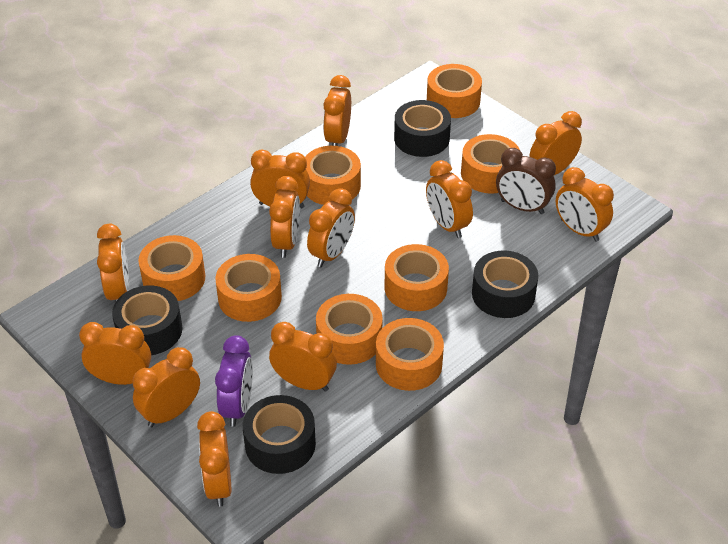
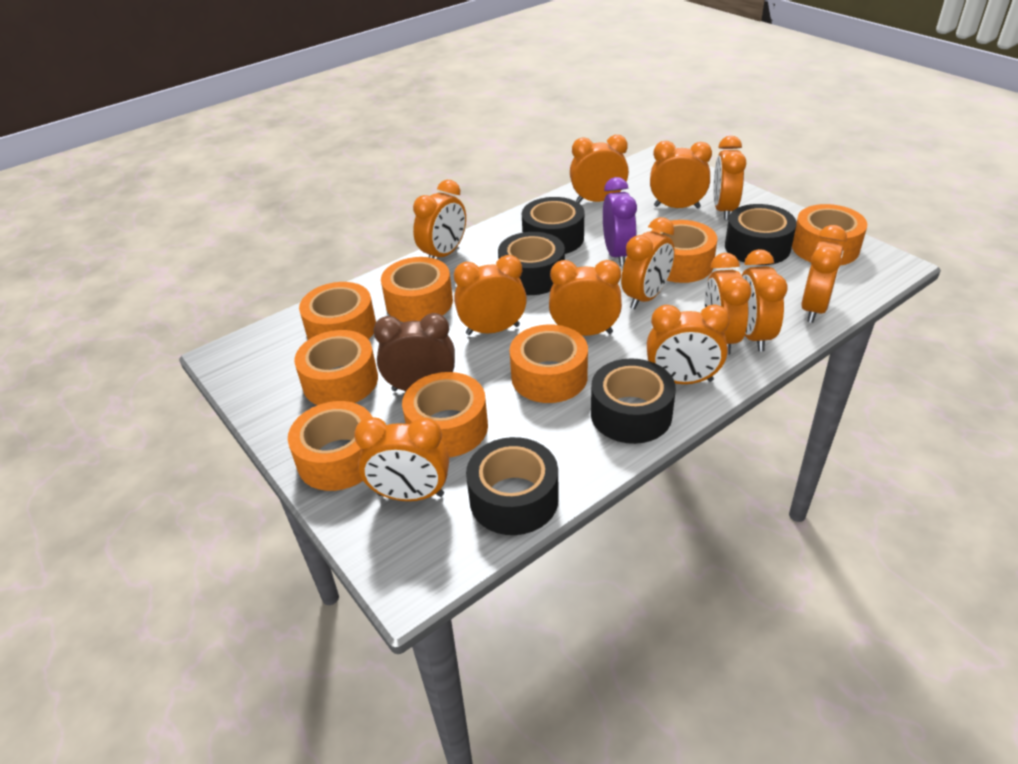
black tape: [112,286,182,355] [243,395,316,474] [394,100,451,157] [472,250,538,318] = 4 -> [466,437,559,535] [498,232,565,295] [522,197,584,254] [591,359,676,444] [725,204,797,265] = 5

